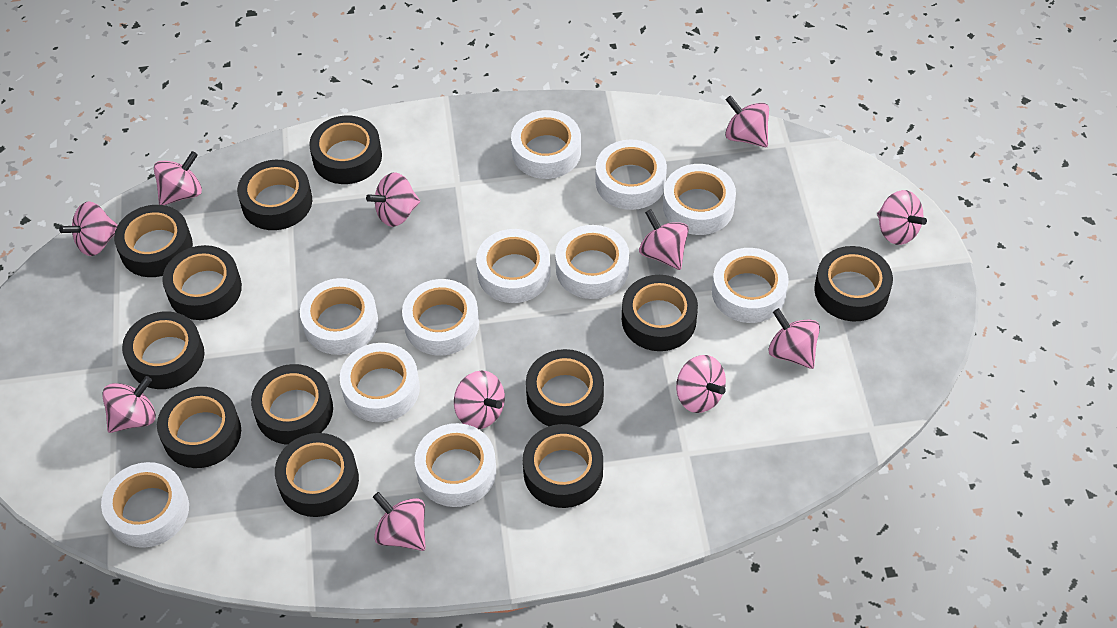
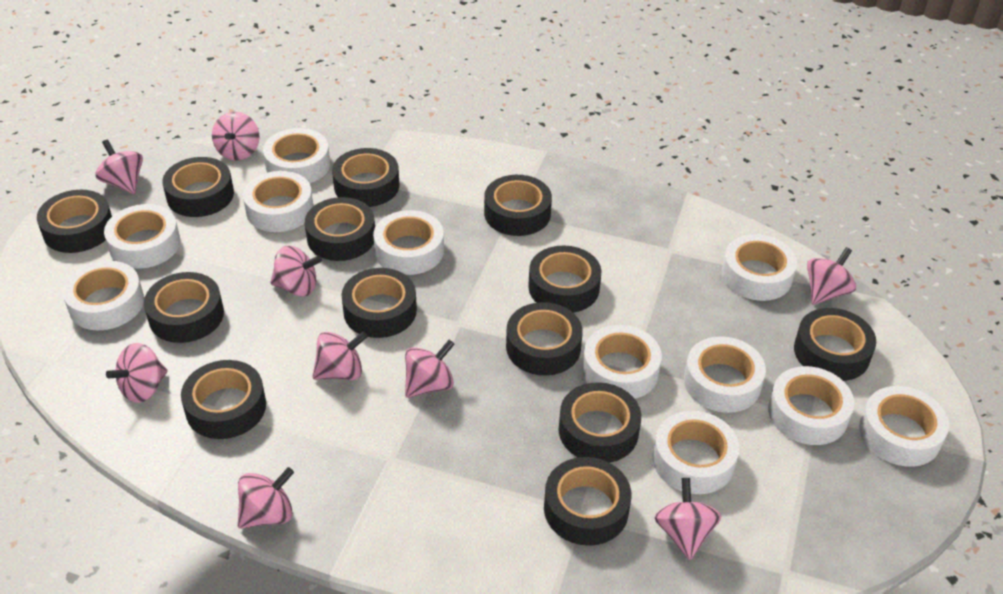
black tape: [114,205,193,277] [122,312,205,389] [157,387,241,468] [162,245,242,320] [237,160,312,230] [251,364,333,445] [275,433,359,517] [309,116,382,184] [523,424,603,508] [526,349,604,427] [622,275,698,351] [814,246,893,321] = 12 -> [37,190,112,253] [144,272,224,343] [162,157,234,217] [181,360,266,439] [305,197,375,261] [332,148,399,207] [342,268,417,338] [484,175,552,236] [506,302,583,376] [528,245,601,313] [544,457,631,546] [559,382,641,463] [794,308,876,381] = 13
pink spinning top: [59,201,118,256] [102,376,156,433] [154,151,202,205] [366,172,420,227] [373,492,426,551] [454,370,505,429] [639,209,689,270] [676,355,726,413] [725,95,769,147] [768,308,820,369] [877,190,927,245] = 11 -> [95,139,143,194] [106,343,168,403] [212,112,260,160] [238,467,294,529] [270,246,322,297] [312,331,368,380] [405,340,454,398] [654,478,722,560] [807,247,856,305] = 9

